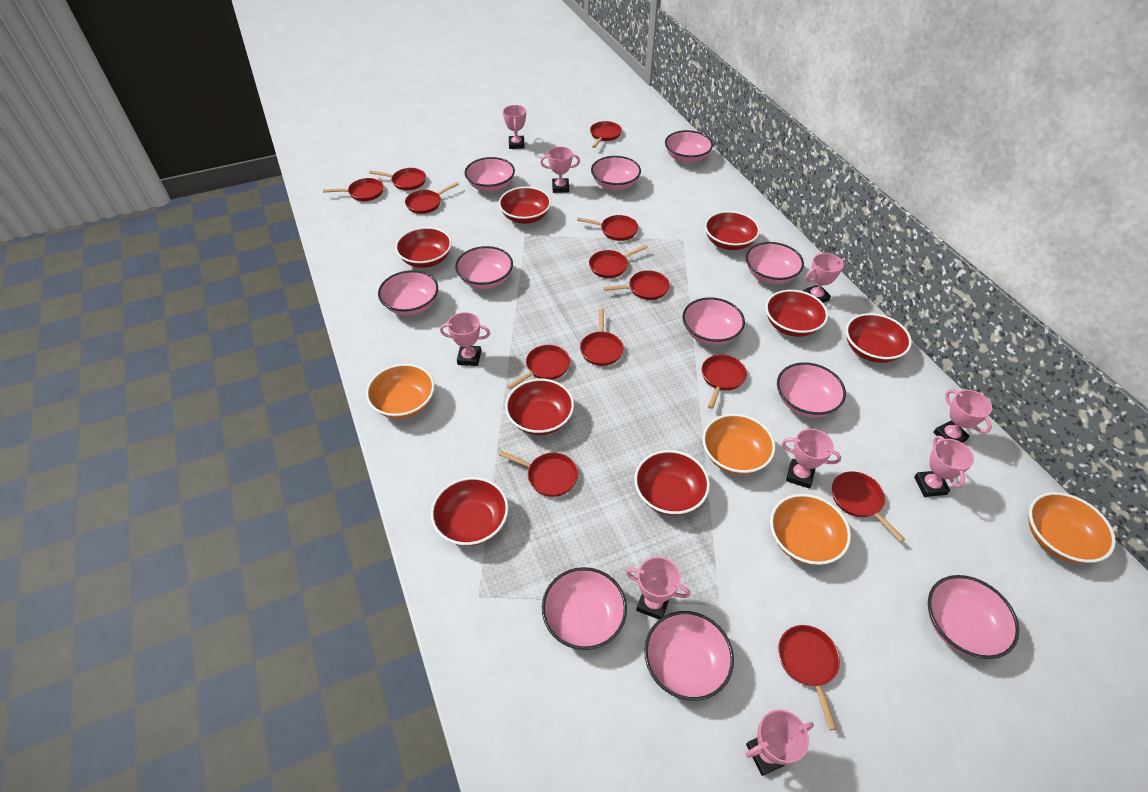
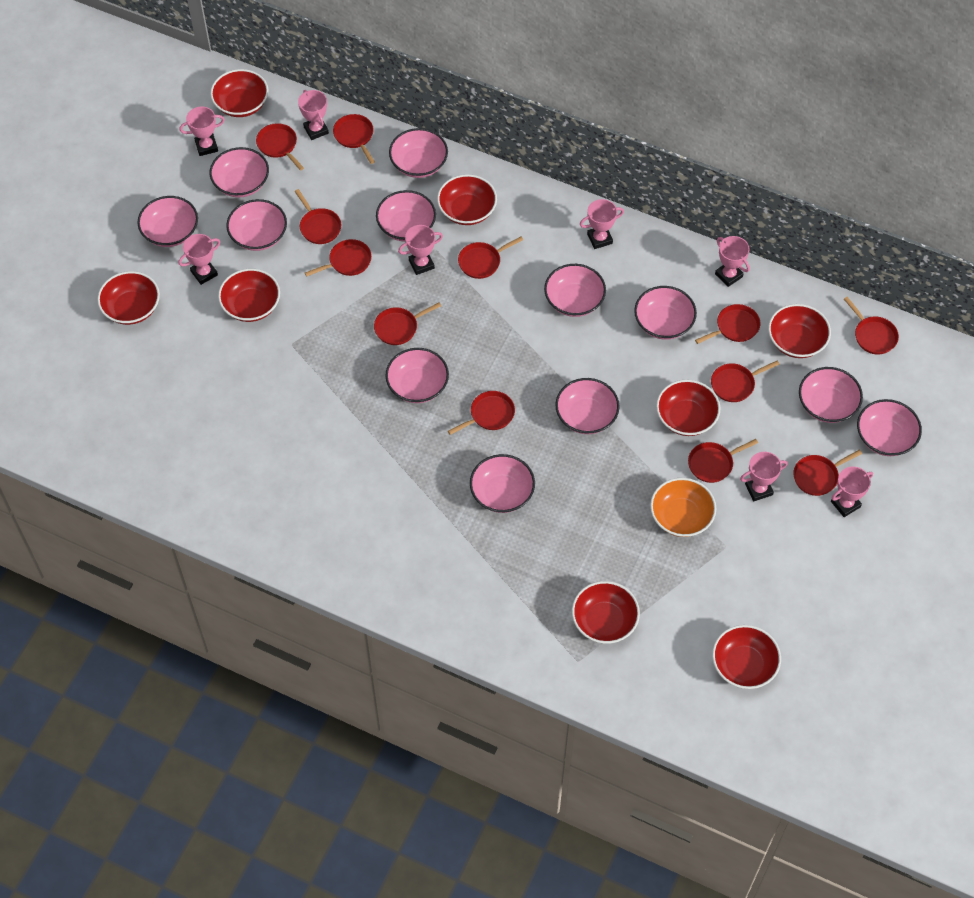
orange bowl: [366,364,435,419] [702,414,775,475] [770,494,851,565] [1029,492,1116,563] = 4 -> [650,478,716,537] = 1
pink bowl: [378,270,438,315] [455,246,513,289] [464,157,515,192] [542,567,627,650] [591,156,641,190] [644,611,734,701] [665,130,713,163] [682,297,745,345] [746,242,804,284] [777,362,846,417] [928,575,1020,659] = 11 -> [137,196,198,247] [210,147,269,197] [226,199,287,251] [376,190,436,242] [385,348,449,403] [389,128,448,178] [470,454,535,513] [544,264,606,317] [555,378,620,434] [634,286,697,340] [799,367,863,423] [857,399,922,456] = 12
pink trophy: [440,312,490,366] [503,105,526,149] [540,147,580,193] [626,557,690,619] [745,709,814,776] [782,429,841,489] [803,253,845,303] [914,436,974,497] [933,389,992,443] = 9 -> [179,234,220,285] [180,107,225,156] [298,90,329,140] [398,225,443,275] [580,199,624,249] [715,236,750,287] [740,452,788,501] [831,467,873,517] = 8
red pan: [323,178,384,201] [369,168,426,190] [405,182,459,214] [499,451,578,497] [507,345,570,389] [577,215,638,241] [580,309,624,366] [589,244,648,278] [590,121,622,148] [603,270,670,300] [702,355,747,409] [778,625,840,730] [832,471,905,542] = 13 -> [256,123,304,171] [295,189,341,244] [305,239,372,277] [333,114,375,164] [374,302,441,345] [448,391,515,435] [458,237,523,279] [688,439,758,483] [695,304,760,344] [711,360,780,402] [793,449,862,496] [844,297,899,354] = 12

